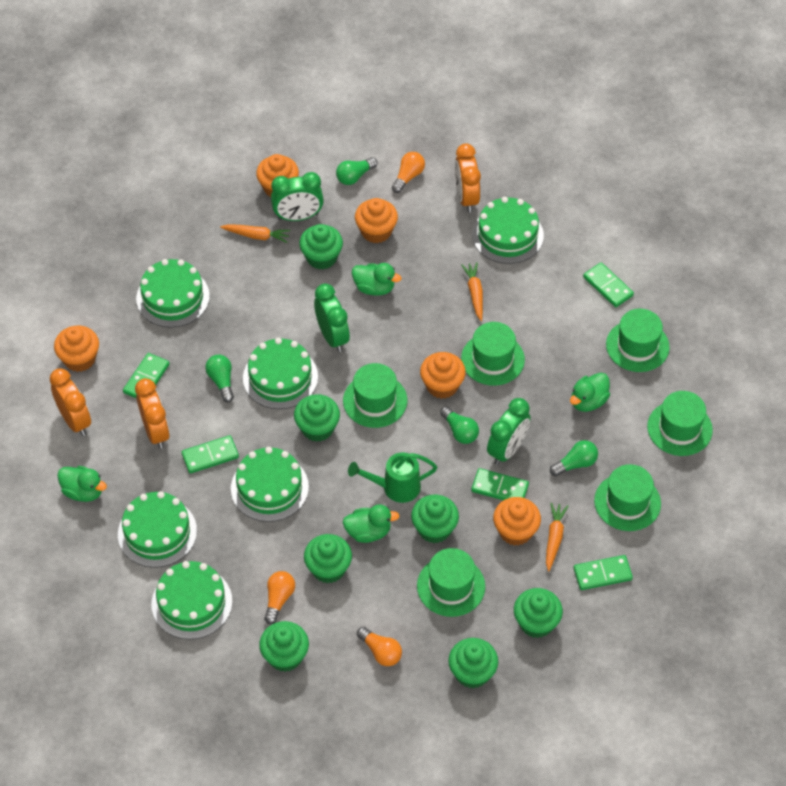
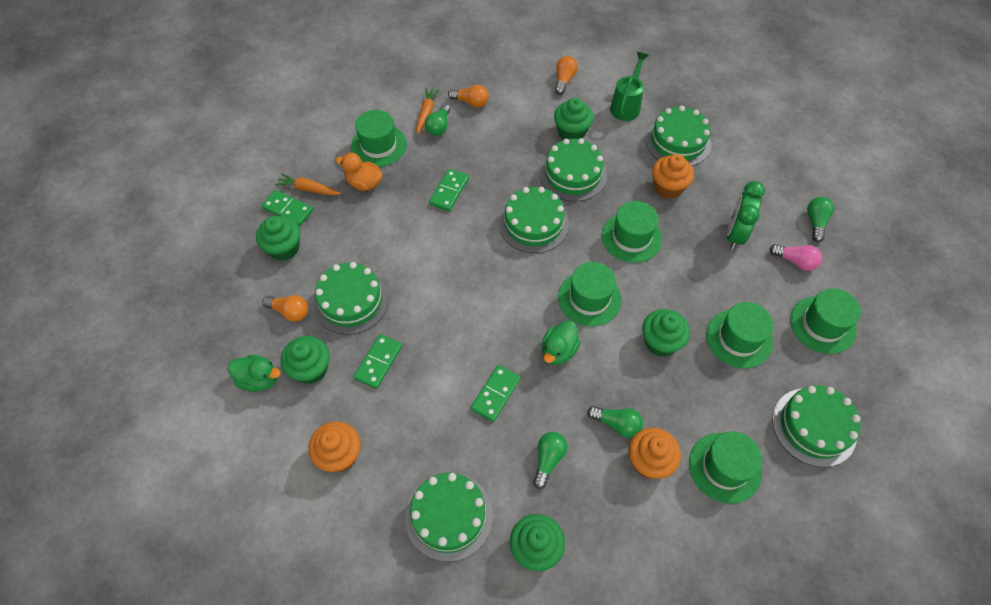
green clock: [271,172,324,221] [314,283,350,352] [487,398,531,465] = 3 -> [727,181,765,250] = 1
green cupcake: [259,621,309,672] [294,394,340,442] [299,224,343,269] [304,534,352,583] [411,495,459,543] [448,638,498,689] [514,588,563,638] = 7 -> [256,216,300,261] [281,336,330,384] [510,514,565,571] [554,98,594,140] [642,309,690,357] = 5
green domino: [123,353,170,399] [182,435,239,473] [471,468,529,500] [573,555,633,590] [583,262,634,307] = 5 -> [261,190,313,226] [354,334,402,389] [429,169,469,211] [471,365,521,422] = 4
green duck: [57,466,107,502] [343,504,400,543] [352,263,402,296] [570,373,610,412] = 4 -> [228,355,281,391] [542,321,581,365] = 2
orange carrot: [220,224,290,243] [461,262,483,321] [546,503,568,571] = 3 -> [275,173,341,195] [416,88,439,134] = 2
orange clock: [49,369,91,436] [135,378,170,449] [455,143,481,212] = 3 -> none = 0
orange cupcake: [54,326,99,372] [256,154,299,197] [355,198,398,243] [420,352,466,399] [493,497,541,546] = 5 -> [308,421,361,472] [629,428,681,479] [652,154,694,199] = 3
orange duck: none = 0 -> [336,153,383,191] = 1
pink light bulb: none = 0 -> [769,244,822,271] = 1

